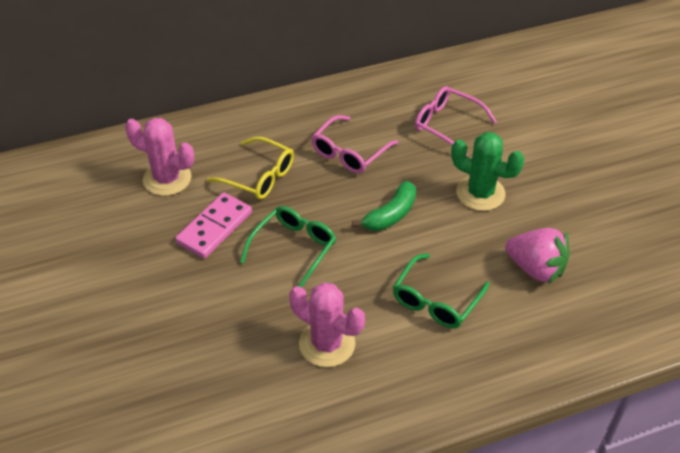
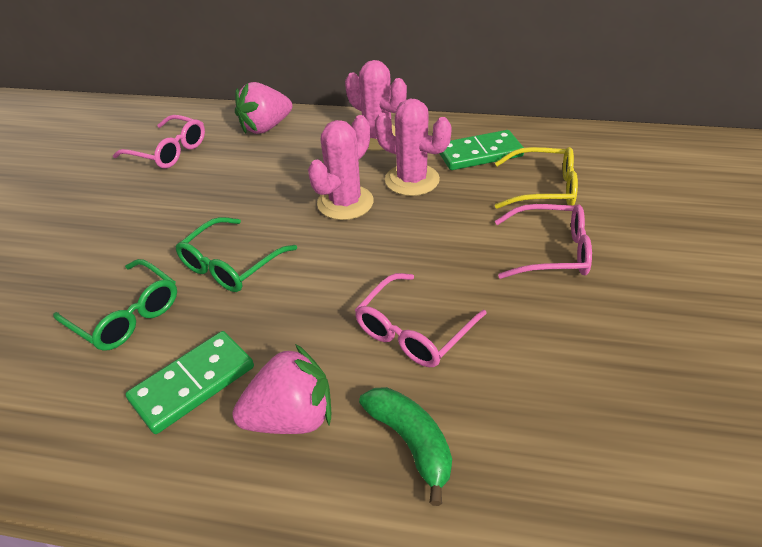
green cactus: [451,132,524,211] = 1 -> none = 0
green domino: none = 0 -> [126,331,254,434] [439,130,524,170] = 2
pink cactus: [125,118,194,196] [289,282,365,367] = 2 -> [308,115,374,220] [345,60,407,151] [375,99,452,196] = 3
pink domino: [175,192,252,259] = 1 -> none = 0
pink glasses: [311,115,398,174] [415,86,497,156] = 2 -> [113,115,205,169] [355,273,487,367] [495,204,592,279] = 3
pink strawberry: [505,228,569,284] = 1 -> [233,344,331,434] [235,82,292,134] = 2

